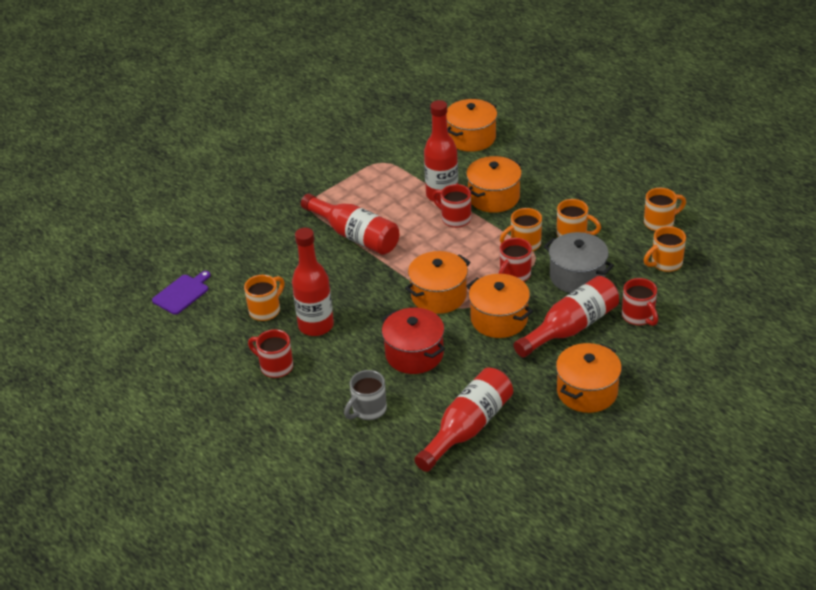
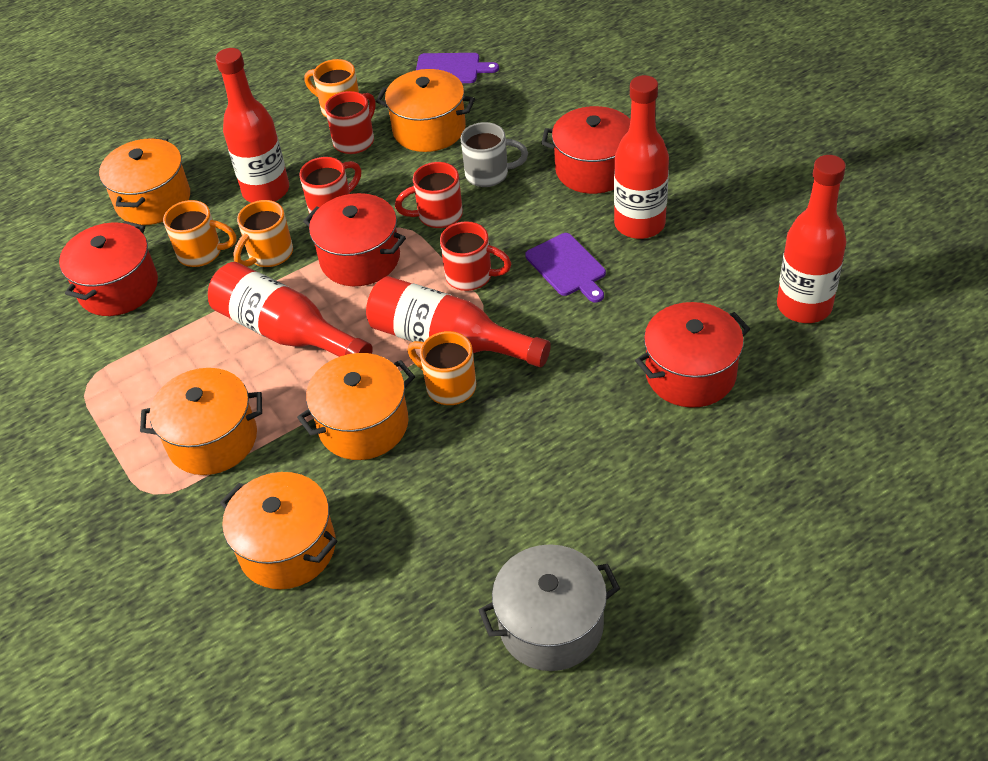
orange mug: [244,275,285,321] [500,208,542,251] [557,199,601,237] [644,188,686,231] [644,226,686,272] = 5 -> [163,200,237,267] [233,200,293,267] [305,59,359,118] [407,331,476,405] = 4
purple cutting board: [152,271,211,315] = 1 -> [416,53,499,83] [525,233,606,303] = 2
red pot: [382,308,445,374] = 1 -> [59,221,158,316] [303,193,406,286] [541,106,630,194] [635,302,750,408] = 4

